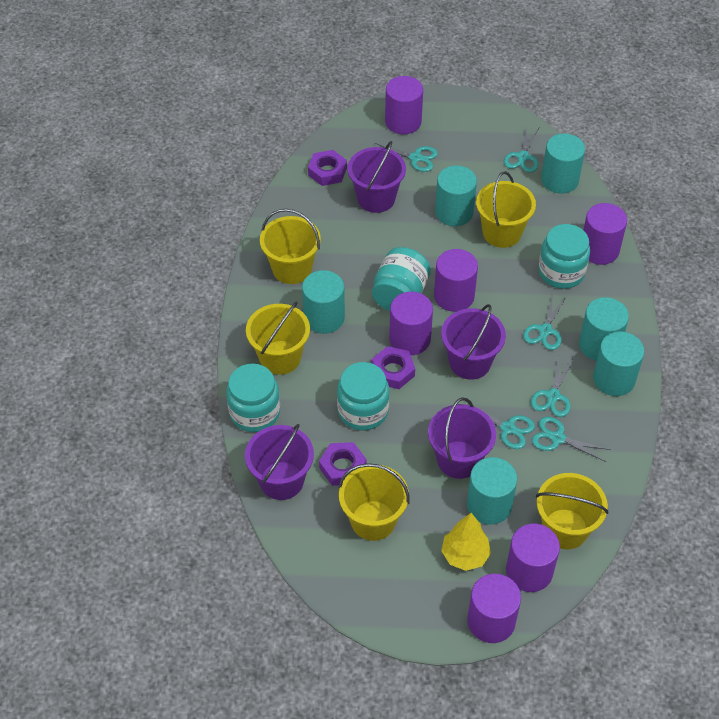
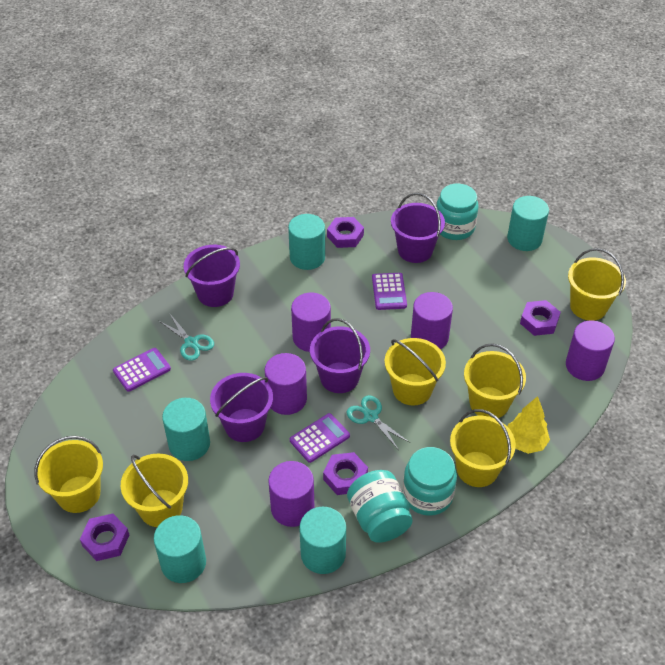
purple calculator: none = 0 -> [113,348,171,392] [290,413,350,463] [372,273,407,310] = 3
purple cylinder: [385,76,423,134] [389,292,433,355] [434,249,478,312] [467,574,521,643] [506,524,560,592] [583,203,627,265] = 6 -> [265,353,307,415] [268,461,315,527] [291,293,331,352] [411,292,453,349] [566,321,615,381] = 5
purple nut: [308,150,347,186] [319,442,367,486] [372,346,415,389] = 3 -> [80,514,129,561] [323,452,368,495] [327,217,364,248] [520,300,561,336] = 4
turquoise cylinder: [302,270,345,334] [435,165,477,226] [467,457,517,525] [541,133,585,193] [579,297,629,361] [593,331,644,396] = 6 -> [154,515,206,583] [162,398,210,461] [288,214,325,270] [299,507,346,574] [507,196,549,251] = 5
turquoise jar: [226,364,280,432] [337,362,389,430] [372,247,431,311] [538,224,590,289] = 4 -> [347,470,413,543] [403,447,457,516] [436,184,478,240] = 3
turquoise scissors: [375,143,438,172] [467,402,535,449] [504,128,539,173] [523,292,567,350] [531,357,573,417] [532,417,611,462] = 6 -> [158,314,214,361] [347,395,410,450] = 2
yellow bucket: [246,301,310,375] [260,209,321,284] [339,463,410,541] [476,171,536,248] [536,473,608,549] = 5 -> [34,436,103,513] [121,453,188,527] [384,338,446,406] [450,409,516,487] [464,343,526,418] [568,248,626,321] = 6

